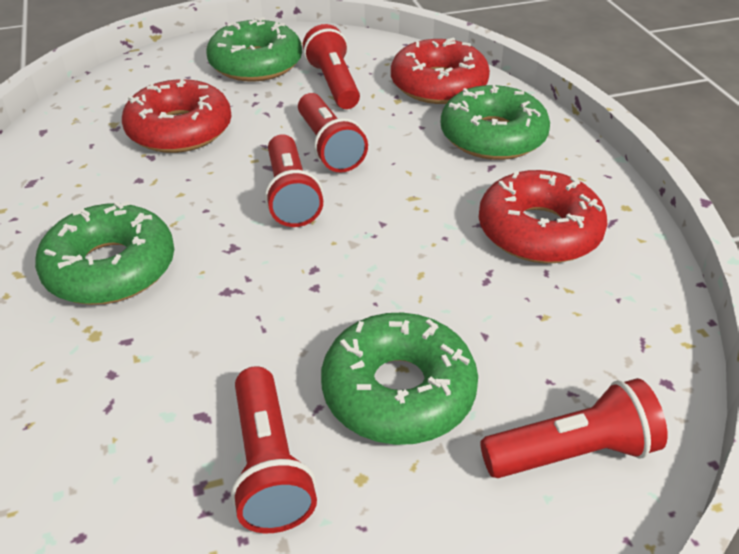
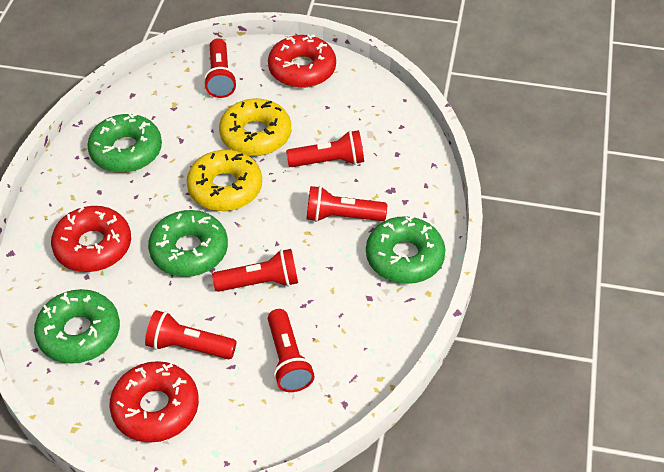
red flashlight: [231,366,317,533] [265,134,323,227] [298,93,368,173] [303,24,360,109] [480,378,668,478] = 5 -> [145,310,237,359] [204,38,237,98] [212,249,298,292] [268,309,315,392] [286,130,364,167] [307,186,387,222] = 6
yellow donut: none = 0 -> [187,150,262,211] [219,98,291,156] = 2

